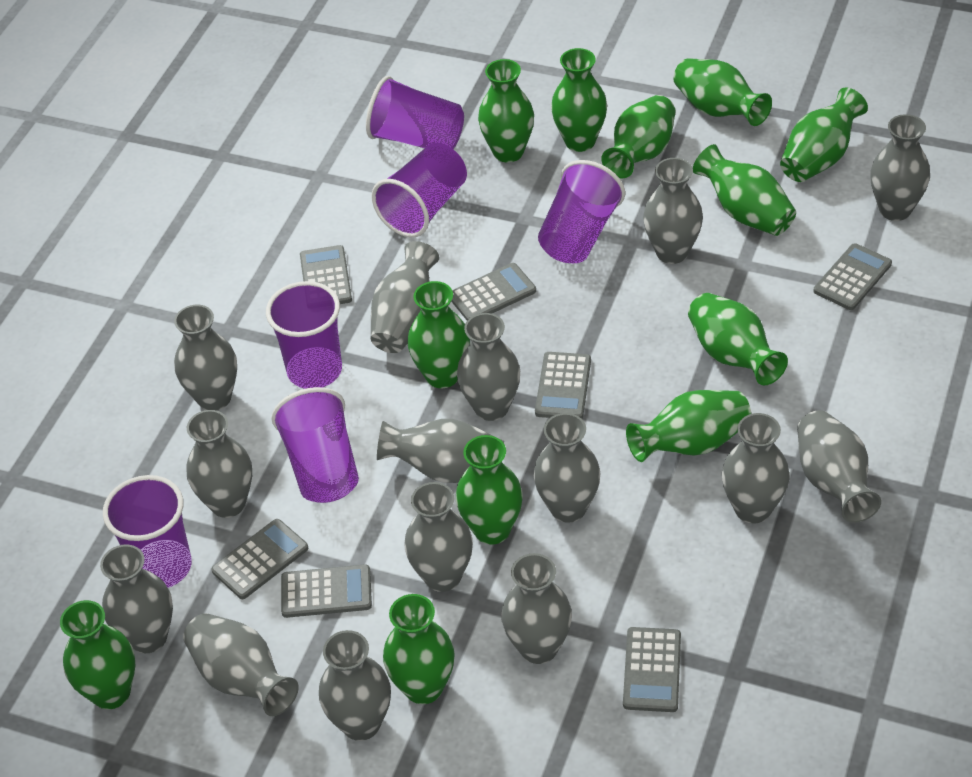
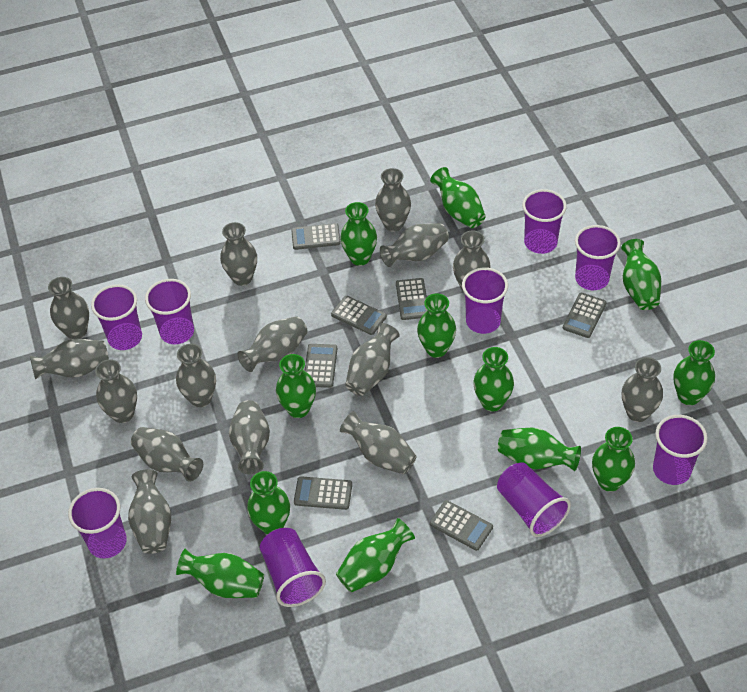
purple cup: [103,475,192,588] [266,281,342,389] [271,387,359,503] [366,76,464,149] [372,143,467,237] [538,160,625,263] = 6 -> [68,488,127,558] [91,284,142,350] [145,279,194,345] [260,528,326,607] [462,267,508,334] [497,462,571,537] [522,189,567,254] [575,225,621,290] [653,415,708,485] = 9

